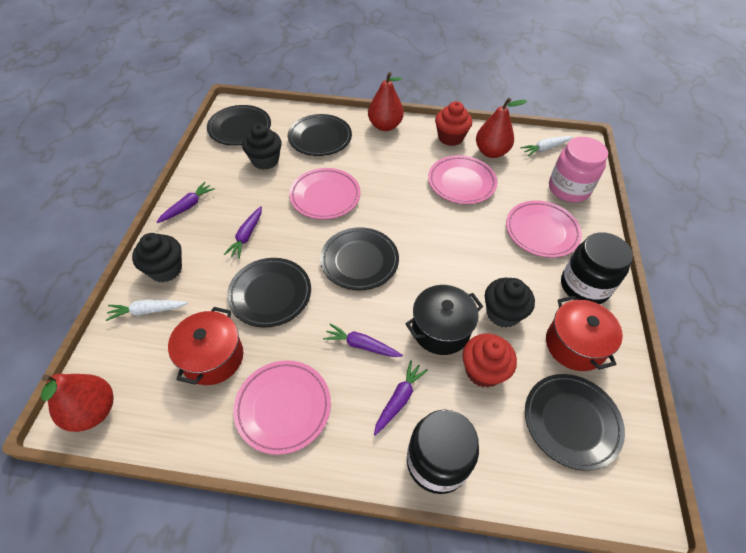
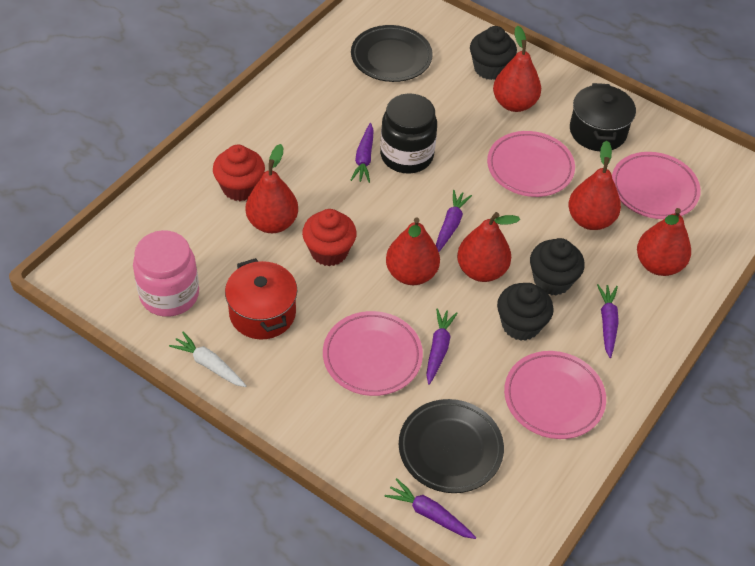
black jar: [407,410,479,494] [561,232,633,304] = 2 -> [380,94,437,174] = 1
black plate: [207,105,271,146] [227,258,311,328] [288,114,352,156] [320,227,399,291] [525,374,625,471] = 5 -> [351,25,433,82] [399,399,504,493] = 2
purple carrot: [156,182,215,223] [224,206,262,259] [323,324,403,357] [374,360,428,435] = 4 -> [351,123,374,183] [384,478,476,539] [426,308,457,385] [436,190,472,252] [597,284,619,358] = 5
red pear: [41,374,114,432] [368,72,404,131] [476,98,527,158] = 3 -> [246,144,298,233] [386,218,440,285] [457,212,520,282] [493,26,541,112] [568,141,621,230] [637,208,691,276] = 6
red pot: [168,307,243,385] [546,296,623,371] = 2 -> [225,258,297,339] = 1
white carrot: [106,299,188,321] [520,136,573,156] = 2 -> [169,332,246,387] = 1

